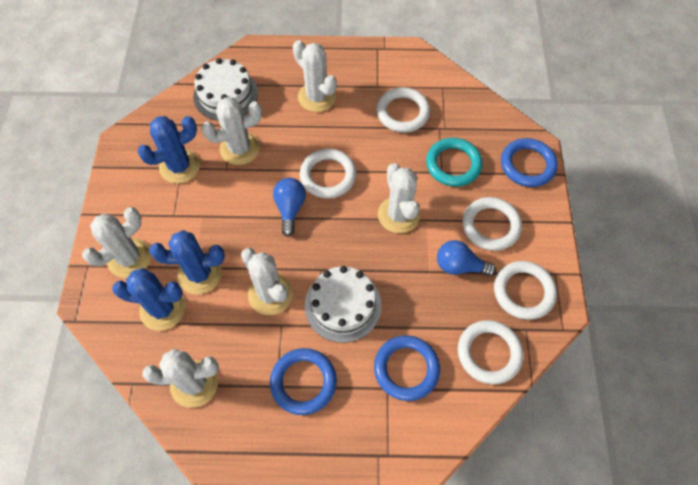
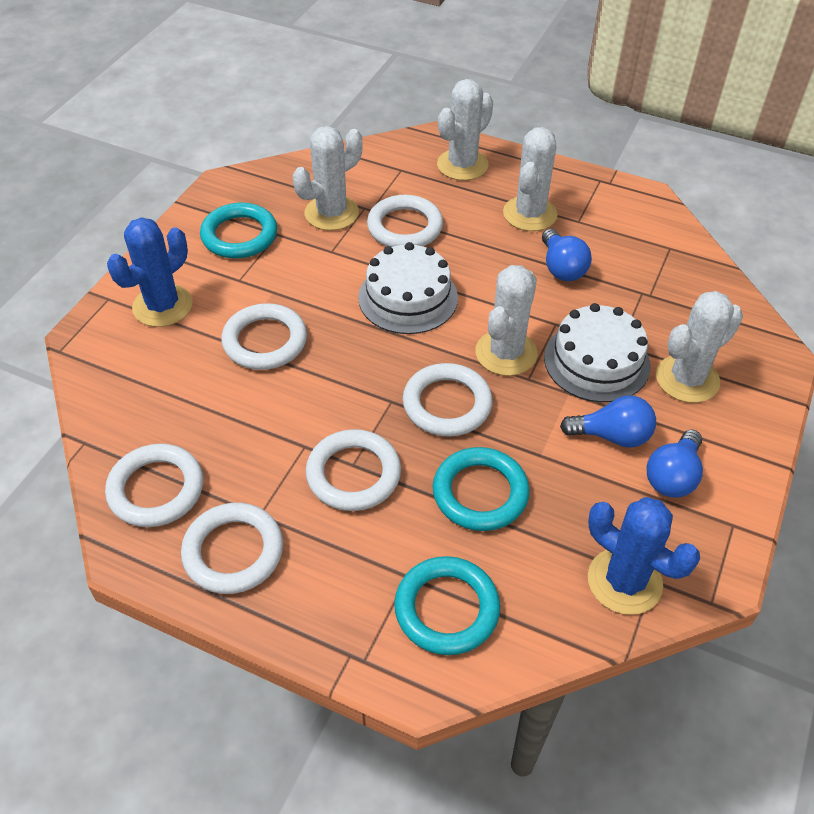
blue cactus: [112,268,185,331] [137,116,200,184] [149,230,225,294] = 3 -> [107,217,193,327] [588,497,700,615] = 2
blue light bulb: [273,178,306,237] [437,240,496,276] = 2 -> [542,229,592,281] [560,395,656,448] [647,430,703,497] = 3
blue ring: [270,348,337,415] [374,335,440,401] [501,138,558,187] = 3 -> none = 0
turquoise ring: [426,138,483,187] = 1 -> [200,203,277,258] [394,556,500,655] [433,447,530,531] = 3
white cactus: [82,207,151,278] [142,349,219,408] [201,97,262,165] [241,248,293,315] [293,40,337,112] [378,163,420,233] = 6 -> [293,126,362,230] [437,79,493,181] [475,265,537,376] [503,127,558,231] [656,291,743,403] = 5
white ring: [300,149,357,199] [376,87,430,133] [458,320,524,384] [462,197,522,251] [494,261,557,320] = 5 -> [105,444,203,527] [181,503,283,594] [221,303,307,370] [306,429,401,511] [367,195,443,247] [403,363,492,436] = 6

